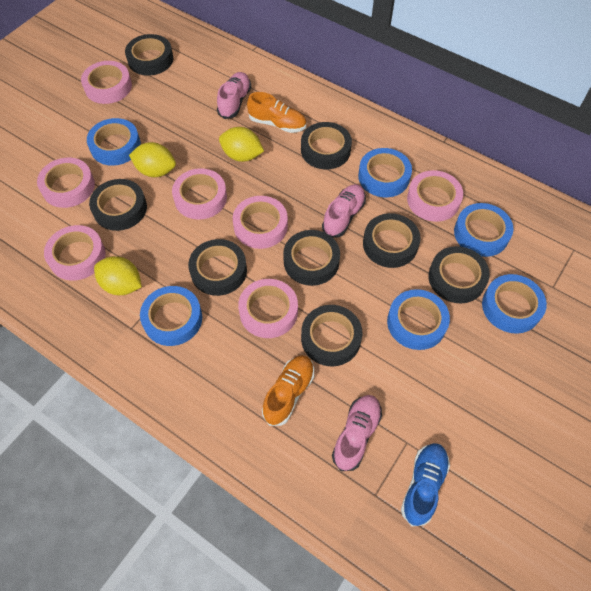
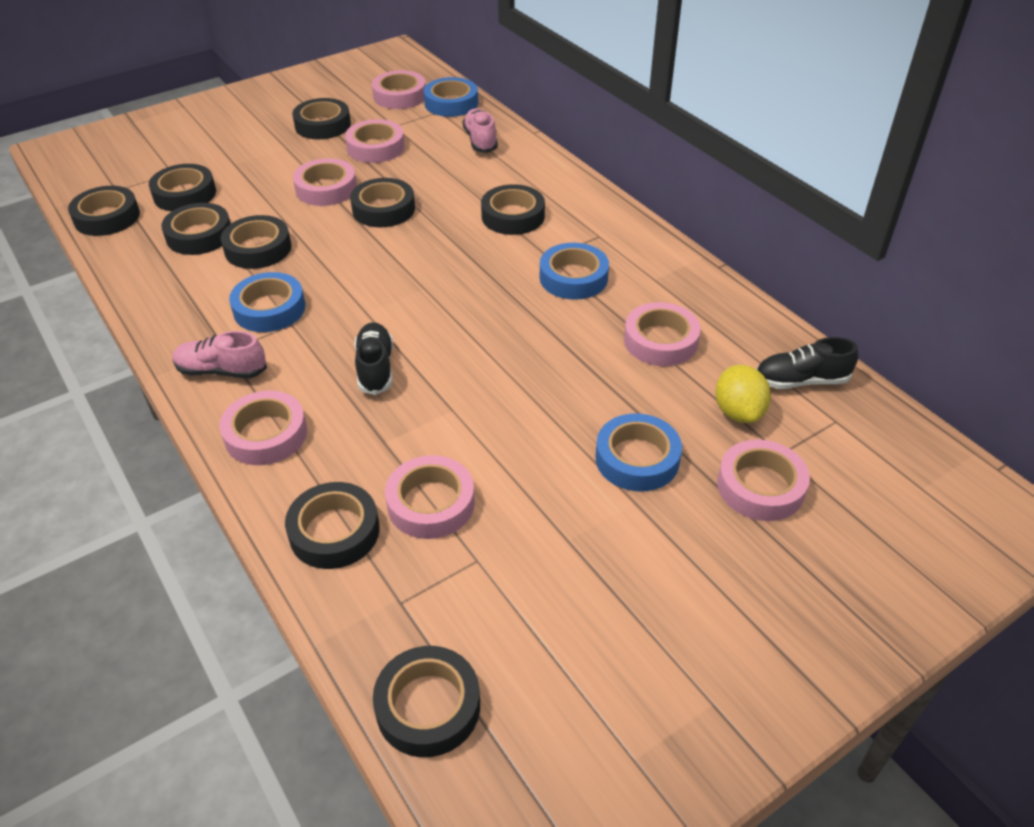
black shoe: none = 0 -> [354,322,393,395] [757,337,858,389] = 2
black tape: [89,179,147,231] [125,34,173,76] [188,239,247,296] [283,230,340,286] [301,122,352,170] [301,305,362,366] [363,213,421,268] [428,246,490,303] = 8 -> [68,186,140,236] [149,164,216,211] [161,203,231,255] [221,215,292,269] [285,482,380,569] [292,98,351,139] [350,178,415,227] [373,646,480,757] [481,184,545,235] = 9
blue shoe: [401,443,450,526] = 1 -> none = 0
blue tape: [87,118,141,166] [140,286,202,346] [358,148,412,197] [387,289,450,350] [454,203,514,257] [482,274,547,334] = 6 -> [229,272,305,332] [424,77,478,117] [540,243,609,300] [595,413,682,491] = 4
orange shoe: [247,92,306,133] [262,355,314,426] = 2 -> none = 0
pink shoe: [217,72,251,119] [322,184,366,237] [332,395,382,471] = 3 -> [172,331,267,378] [463,108,498,153] = 2
yellow lemon: [94,256,142,295] [129,142,176,177] [219,127,264,162] = 3 -> [715,365,771,423] = 1

